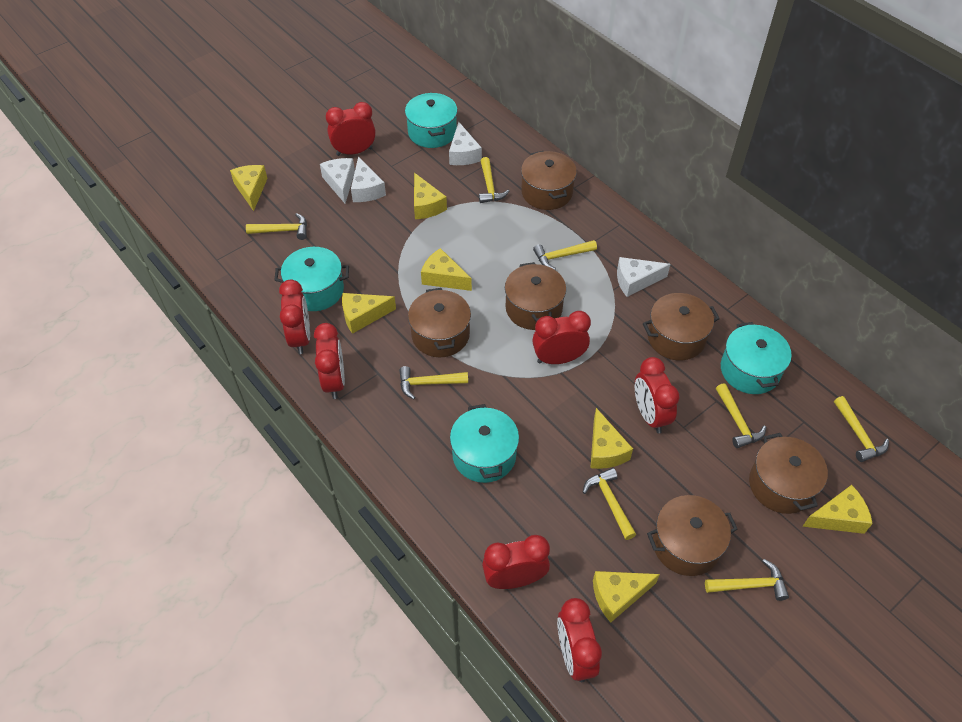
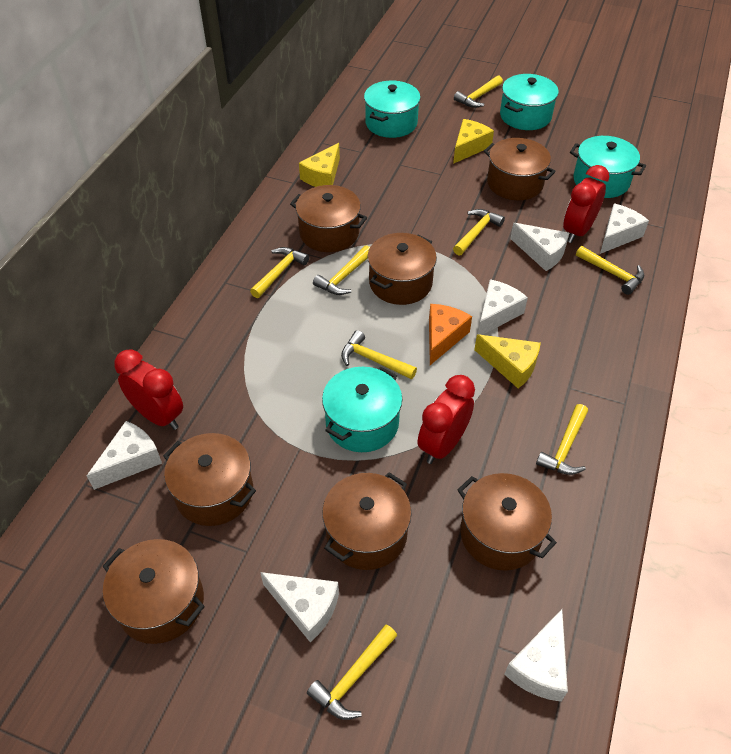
brown pot: [408,288,471,357] [505,262,566,330] [521,151,577,210] [643,293,720,360] [647,495,738,576] [749,433,828,514] = 6 -> [103,539,205,644] [163,433,256,526] [290,185,367,252] [322,472,411,570] [368,233,437,305] [458,473,557,571] [484,138,556,200] = 7
orange cheese: none = 0 -> [429,304,472,365] = 1
red clock: [279,279,310,354] [314,323,345,399] [326,102,376,156] [482,535,550,589] [532,311,591,364] [557,598,602,682] [635,357,680,433] = 7 -> [114,349,183,430] [418,375,475,464] [563,165,609,243] = 3
white cheese: [320,158,355,203] [351,157,386,202] [449,122,482,165] [617,257,670,297] = 4 -> [87,421,162,490] [260,572,339,642] [478,279,528,335] [504,609,568,702] [510,223,569,271] [600,204,649,254] = 6
yellow cheese: [230,165,268,211] [342,293,396,334] [414,173,447,219] [421,248,472,291] [590,408,633,469] [593,571,660,623] [802,485,873,534] = 7 -> [299,143,340,187] [453,119,494,164] [474,334,541,388] = 3

